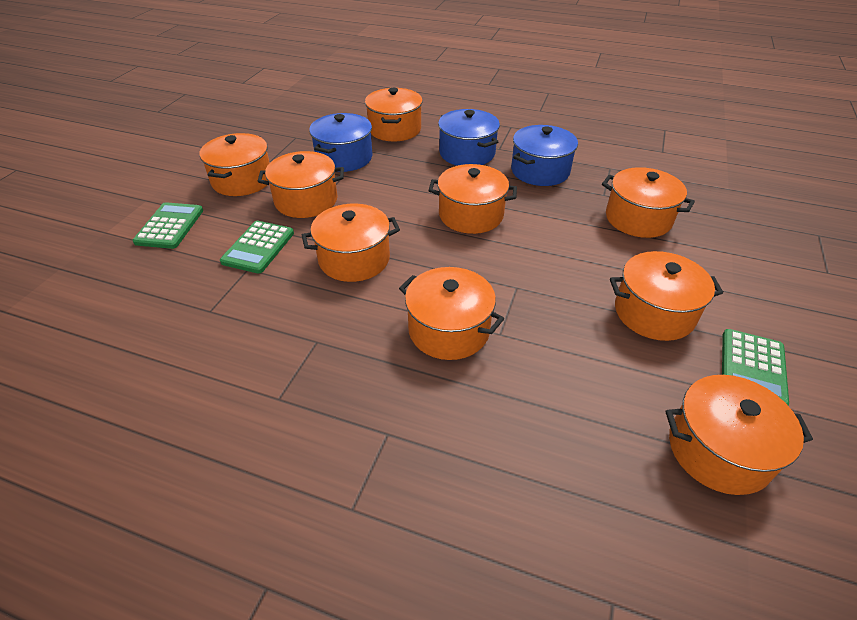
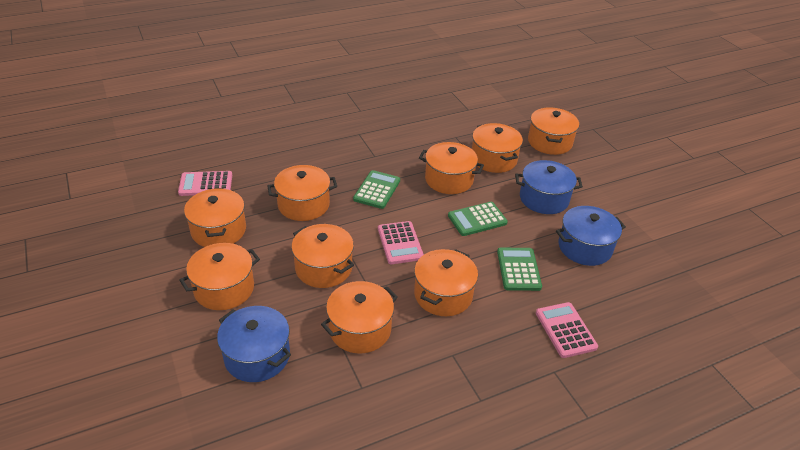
pink calculator: none = 0 -> [178,171,232,196] [378,221,424,264] [536,302,598,358] = 3

